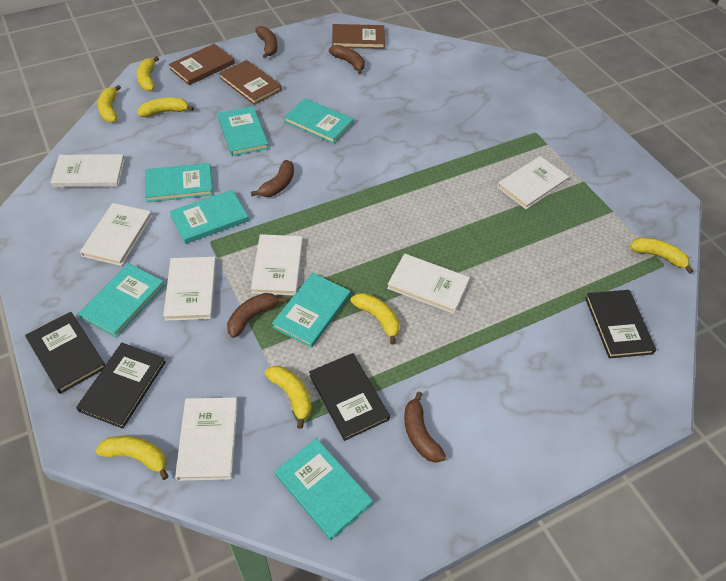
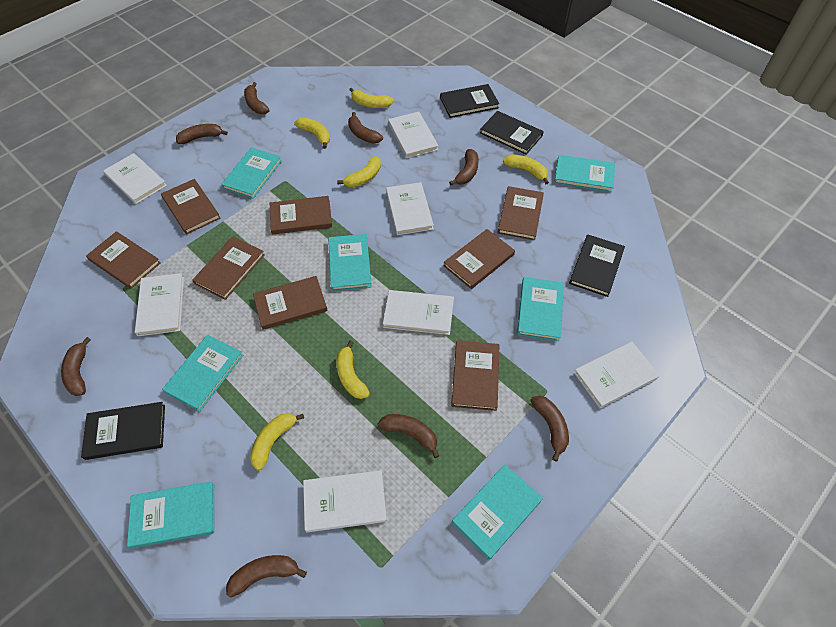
brown banana: [227,293,286,338] [251,160,294,197] [255,26,277,58] [329,45,365,74] [404,392,446,463] = 5 -> [61,337,91,396] [176,124,228,144] [226,555,307,598] [244,82,270,114] [348,112,383,144] [377,414,439,458] [449,149,479,185] [530,396,569,462] = 8
brown book: [169,44,235,85] [219,60,282,105] [332,24,385,49] = 3 -> [86,231,161,289] [161,179,221,235] [192,237,264,300] [253,276,328,330] [270,196,332,234] [444,229,515,289] [451,340,499,411] [498,186,544,240] = 8
yellow banana: [96,436,169,480] [97,85,121,123] [136,56,159,91] [138,97,194,117] [265,366,311,429] [351,293,400,345] [630,238,693,274] = 7 -> [250,413,304,471] [295,118,330,149] [337,156,381,187] [337,341,370,399] [349,88,394,108] [503,154,549,184] = 6

